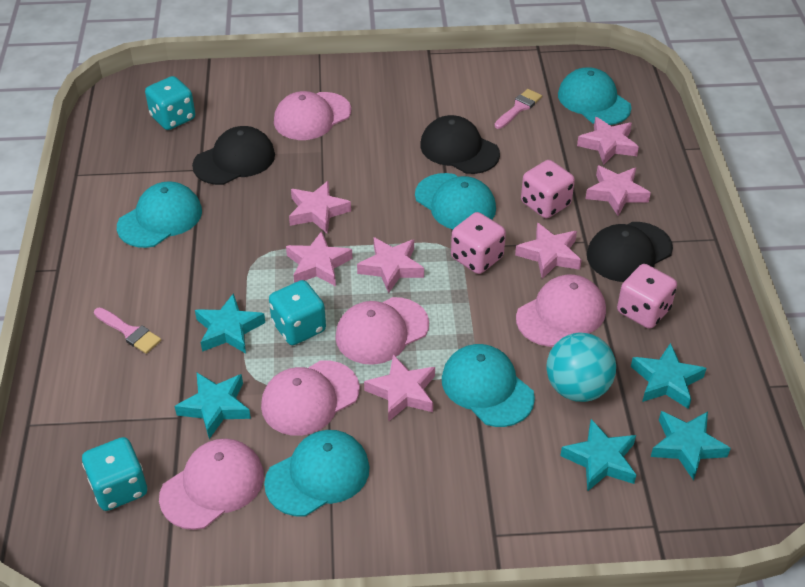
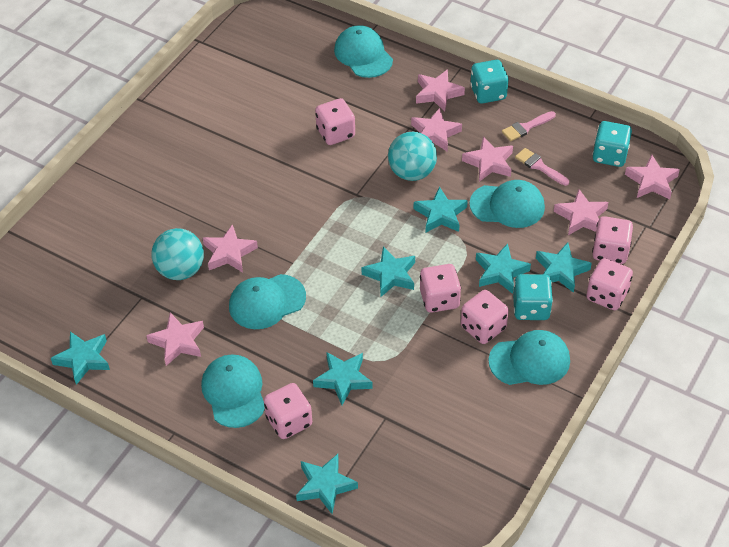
black cap: [192,126,275,185] [420,115,500,174] [587,222,673,282] = 3 -> none = 0
pink cap: [159,439,264,530] [261,360,360,436] [274,91,351,140] [335,297,429,365] [516,275,606,347] = 5 -> none = 0
pink dice: [451,212,506,274] [521,160,575,218] [617,264,677,329] = 3 -> [264,383,312,439] [315,98,355,145] [420,264,461,313] [461,290,509,344] [586,258,633,310] [592,216,633,264] = 6
turquoise ball: [546,333,616,402] = 1 -> [152,228,204,280] [388,132,437,181] = 2
turquoise star: [175,373,251,439] [195,293,265,353] [560,419,636,492] [631,343,706,409] [651,411,731,481] = 5 -> [51,331,110,385] [296,454,358,514] [313,352,373,405] [362,247,415,297] [414,186,468,233] [476,243,531,294] [536,242,592,293] = 7

